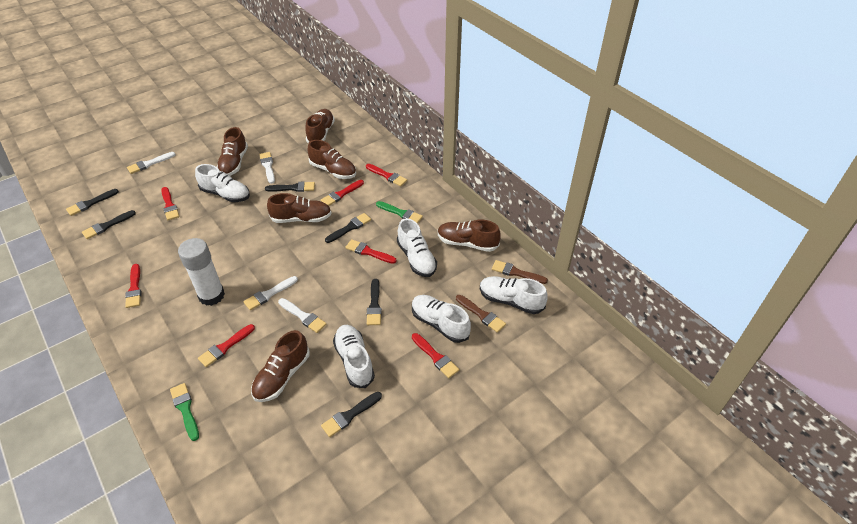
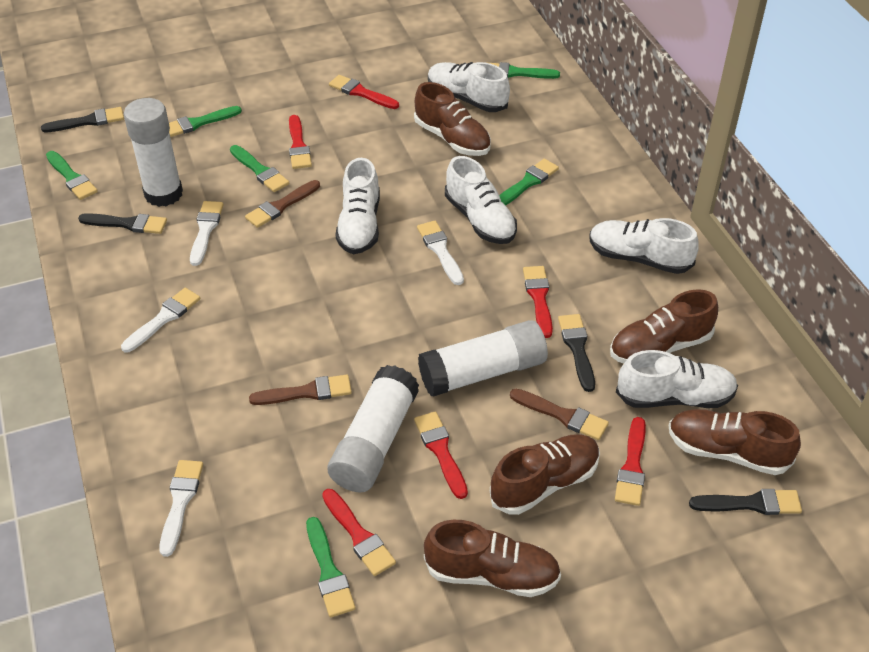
black brush: [66,189,119,216] [82,210,136,239] [265,182,315,192] [321,392,382,437] [325,213,371,243] [367,279,382,325] = 6 -> [41,107,124,132] [78,213,167,234] [558,314,595,392] [689,489,802,515] = 4
brown brush: [456,295,506,333] [492,260,548,284] = 2 -> [245,180,320,228] [249,375,352,405] [510,389,609,440] = 3
brown shoe: [216,127,248,176] [251,330,310,402] [267,193,332,223] [305,109,335,143] [308,140,356,179] [438,219,501,252] = 6 -> [414,82,491,156] [424,520,561,597] [490,434,600,515] [610,289,718,364] [669,409,801,475] = 5
green brush: [170,383,199,441] [376,201,423,224] = 2 -> [46,151,98,200] [169,106,242,137] [230,145,289,192] [306,517,356,617] [485,62,560,79] [499,159,559,206] = 6
red brush: [125,264,142,308] [161,187,179,220] [198,324,255,367] [321,180,364,206] [345,239,397,264] [366,164,407,186] [412,333,459,378] = 7 -> [289,115,312,169] [322,489,396,576] [329,75,399,109] [414,411,468,499] [523,266,553,338] [615,417,646,506] = 6
white glue stick: [178,238,225,306] = 1 -> [124,98,183,207] [327,365,419,492] [418,320,548,397] = 3

